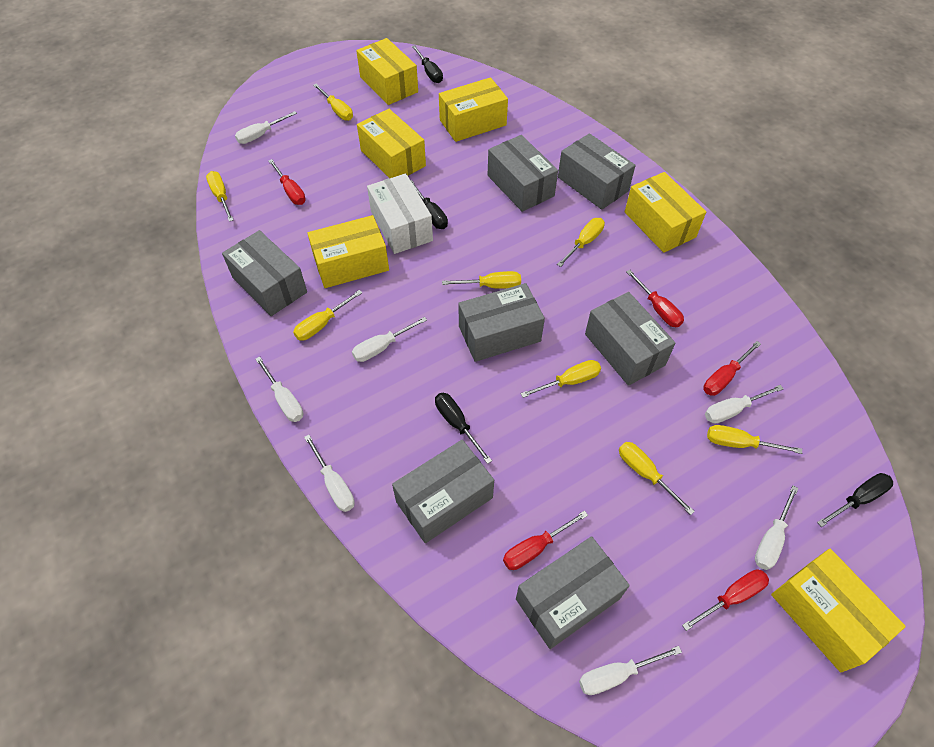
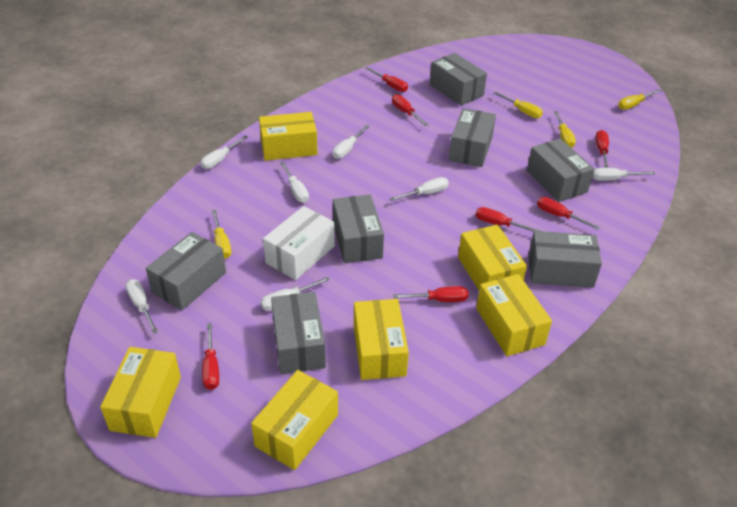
black screwdriver: [410,180,448,229] [412,45,443,83] [435,393,492,464] [817,473,893,527] = 4 -> none = 0
red screwdriver: [268,159,306,205] [503,510,588,570] [626,270,684,327] [682,569,769,631] [703,341,761,396] = 5 -> [202,323,219,390] [365,67,408,92] [392,94,428,126] [393,286,468,302] [475,207,540,232] [537,197,600,230] [595,130,609,168] = 7
yellow screwdriver: [206,171,234,222] [293,290,363,340] [313,84,353,121] [442,271,521,289] [521,360,601,398] [557,218,605,267] [619,442,695,515] [707,425,802,454] = 8 -> [212,210,231,259] [493,92,543,118] [554,111,576,148] [618,89,661,110] = 4

